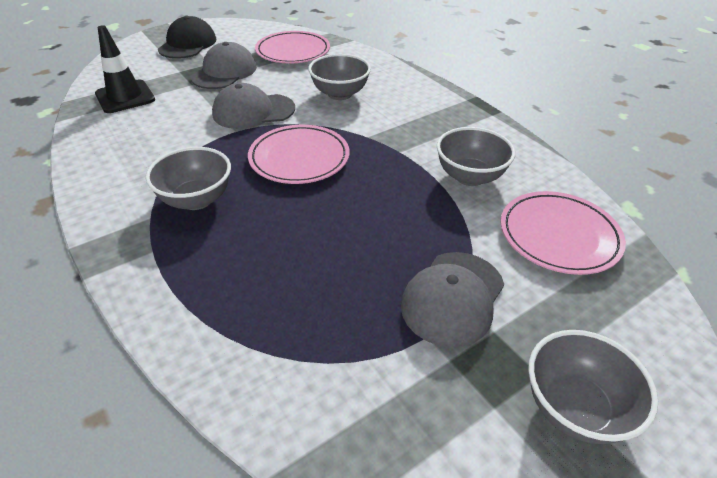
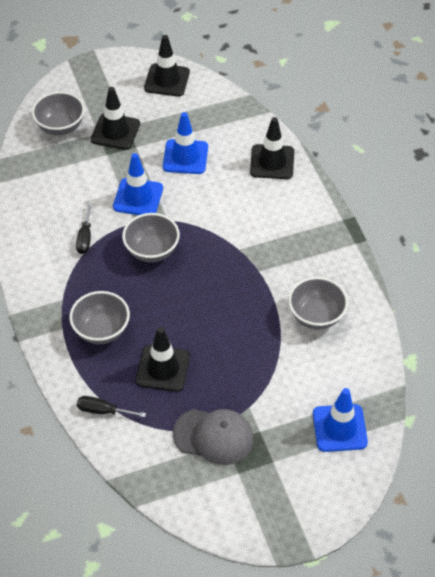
black cap: [158,16,216,59] = 1 -> none = 0
black screwdriver: none = 0 -> [76,203,92,254] [77,396,146,417] = 2
black traffic cone: [95,25,155,113] = 1 -> [91,87,140,150] [136,327,190,392] [144,35,190,97] [250,117,294,179] = 4
blue traffic cone: none = 0 -> [113,153,163,215] [163,112,208,174] [313,388,368,452] = 3
grey cap: [191,42,257,89] [212,83,295,129] [401,252,504,347] = 3 -> [173,409,254,465] = 1
pink plate: [248,125,350,184] [255,31,330,63] [501,191,626,275] = 3 -> none = 0

